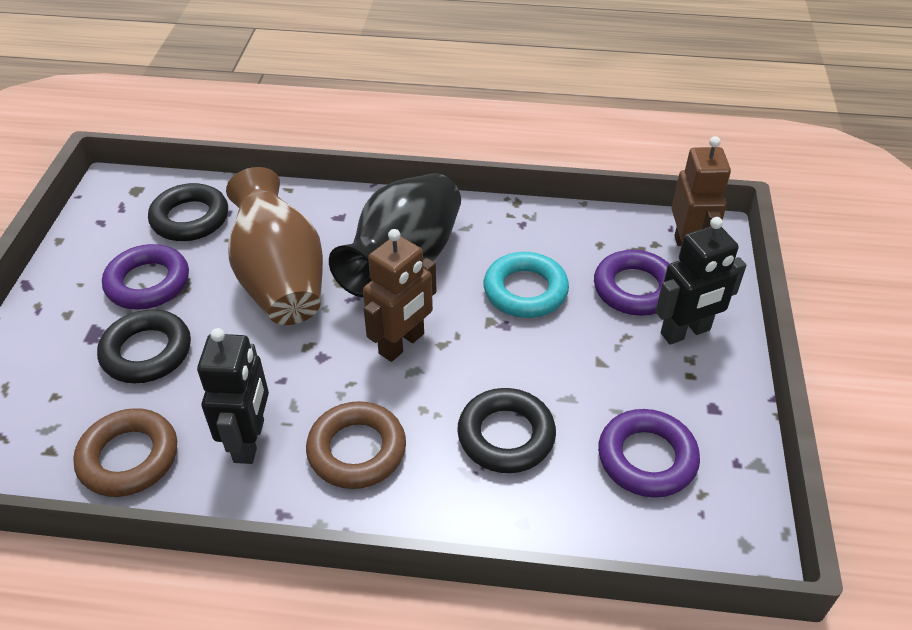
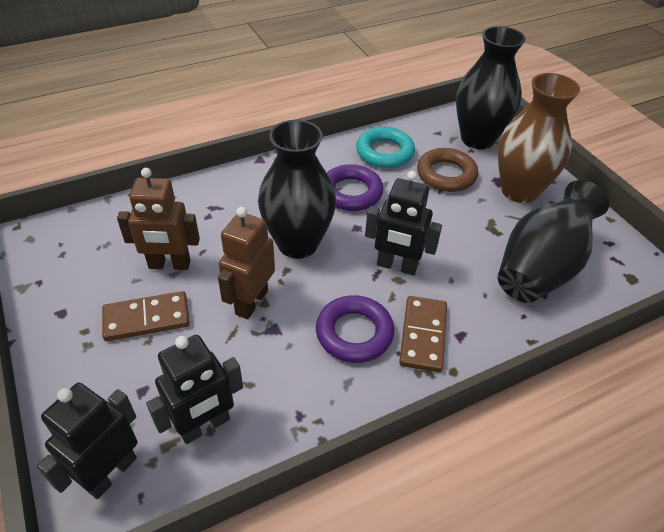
black ring: [97,309,191,383] [148,183,228,241] [457,388,556,473] = 3 -> none = 0
black robot: [197,328,269,464] [655,217,747,345] = 2 -> [37,383,138,499] [146,335,243,444] [365,171,442,275] = 3
black vase: [329,173,461,297] = 1 -> [258,120,336,259] [456,26,526,149] [498,180,609,303] = 3
brown domino: none = 0 -> [102,291,190,341] [399,296,447,372] = 2
brown ring: [73,408,177,497] [306,401,406,489] = 2 -> [417,148,478,192] = 1
purple ring: [102,244,189,310] [594,250,669,316] [598,409,700,498] = 3 -> [316,295,394,363] [327,164,383,211] = 2

